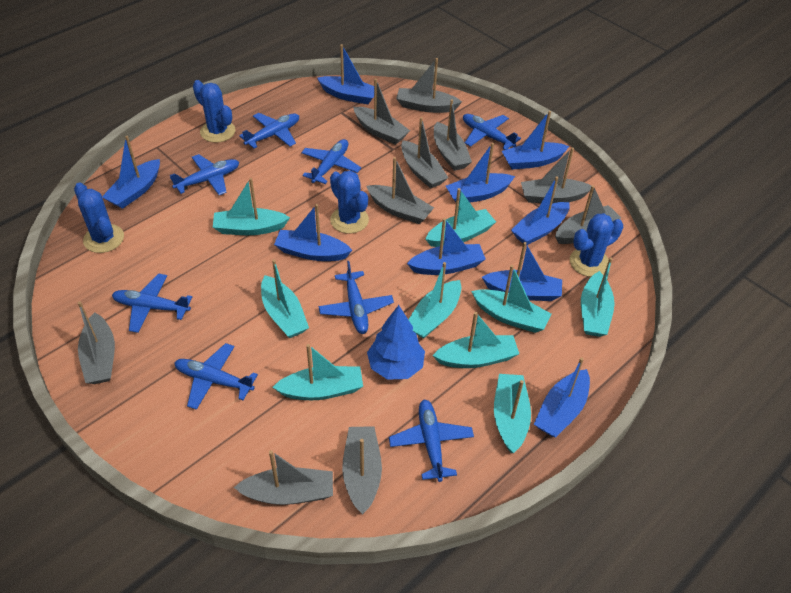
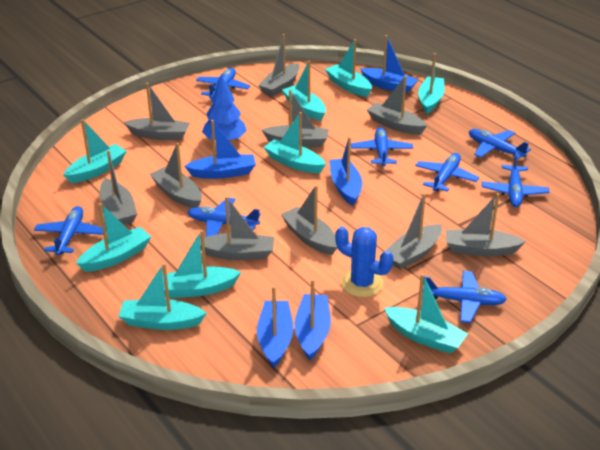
blue boat: [102,136,160,209] [274,204,352,261] [317,44,374,104] [407,218,485,275] [446,143,515,203] [482,242,562,301] [502,111,569,170] [511,176,570,245] [534,358,590,437] = 9 -> [184,120,256,179] [257,286,293,368] [295,279,331,360] [329,137,362,205] [360,35,419,94] = 5
blue cactus: [74,183,124,253] [193,80,235,143] [330,171,369,234] [570,213,623,277] = 4 -> [335,226,393,297] = 1

